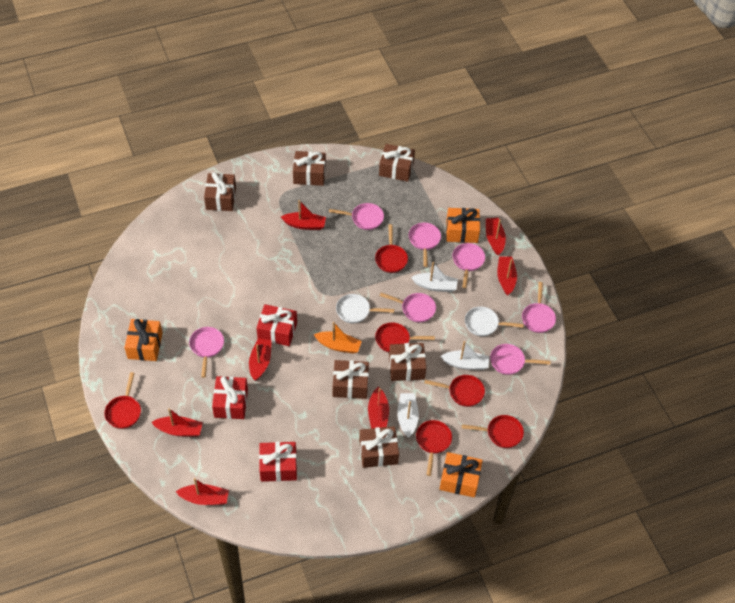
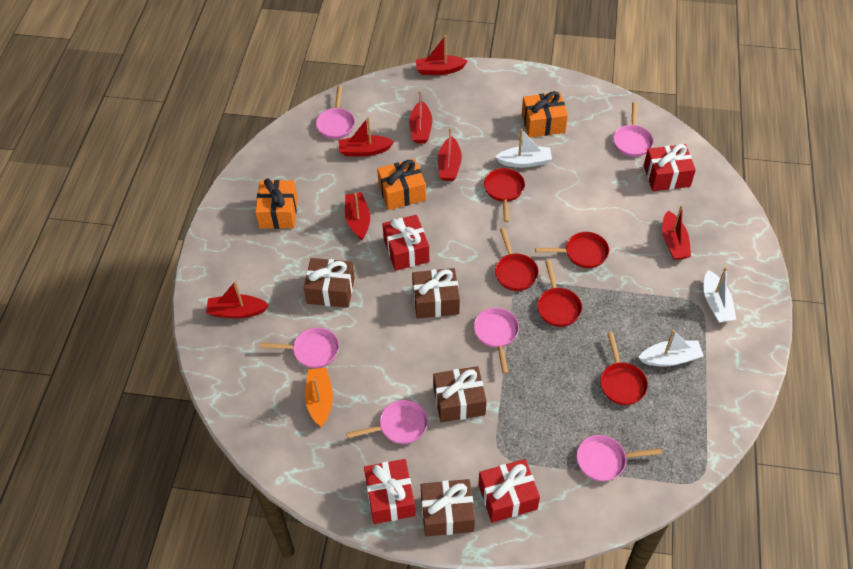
brown gift: [204,172,236,211] [293,151,326,186] [333,360,369,399] [359,426,399,468] [379,144,415,182] [389,343,426,381] = 6 -> [304,258,355,308] [412,268,460,319] [421,479,475,537] [433,366,487,423] = 4
pink pan: [189,327,224,378] [329,203,384,230] [380,293,436,323] [409,223,441,267] [452,243,485,288] [490,344,551,375] [522,282,556,333] = 7 -> [260,328,339,368] [316,86,355,139] [346,400,428,444] [474,308,519,374] [576,435,662,481] [613,102,653,157] = 6
red gift: [212,376,248,419] [256,304,297,346] [259,442,297,482] = 3 -> [364,459,416,524] [382,215,430,271] [478,459,540,523] [644,144,696,191] = 4
red pan: [104,372,141,429] [375,224,408,273] [375,322,435,352] [416,420,452,476] [424,375,485,407] [462,415,524,448] = 6 -> [484,168,525,222] [495,228,539,291] [535,232,609,268] [537,260,582,327] [600,332,648,405] = 5
white pan: [336,294,394,323] [465,306,524,336] = 2 -> none = 0

